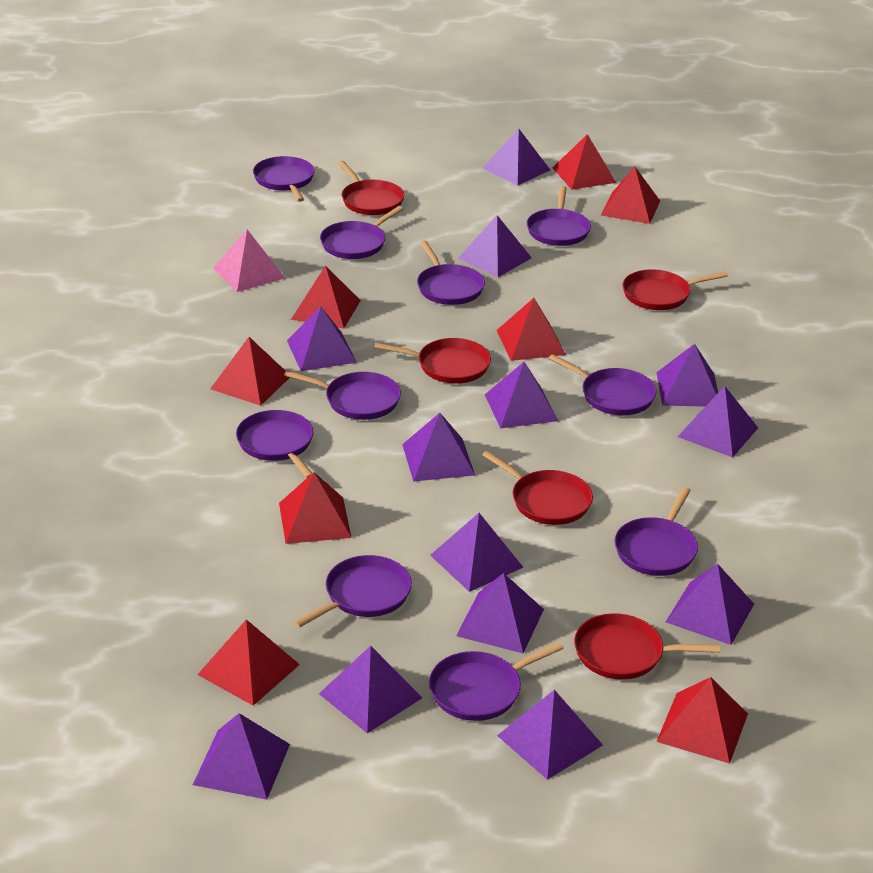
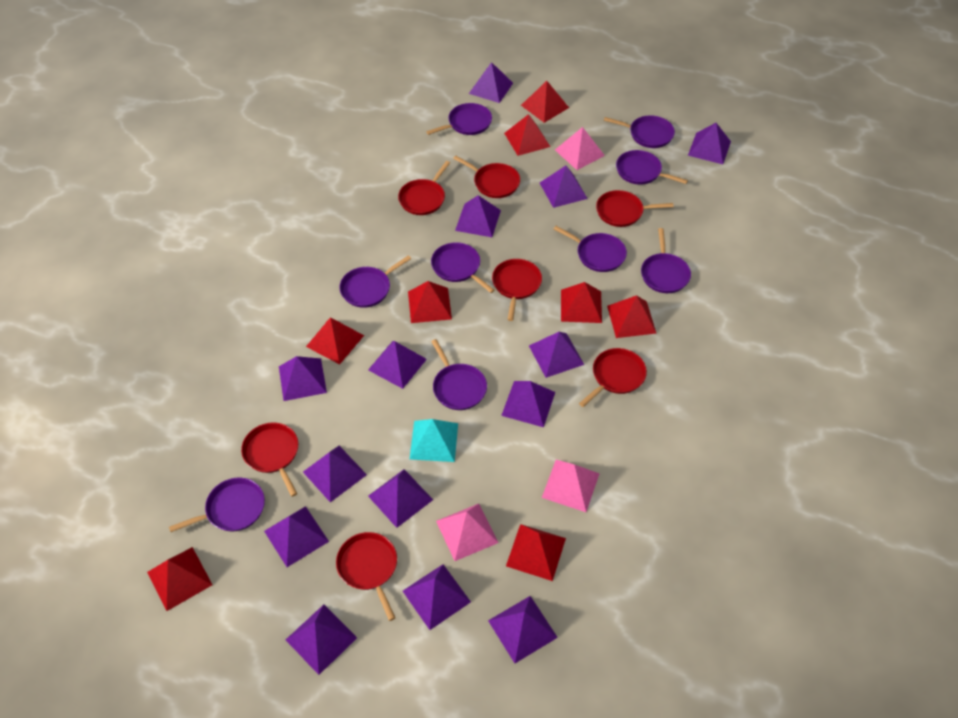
pink pyramid: [213,229,285,292] = 1 -> [436,504,499,561] [542,460,599,512] [555,127,605,170] = 3
purple pan: [236,410,313,478] [253,156,315,202] [284,370,401,420] [293,555,412,628] [320,206,403,259] [417,241,485,305] [429,642,564,721] [527,186,591,246] [548,354,657,415] [614,487,698,576] = 10 -> [169,478,265,532] [340,255,411,308] [426,103,492,135] [431,242,495,293] [431,339,487,410] [554,226,627,272] [604,115,675,148] [616,150,688,185] [641,228,691,293] = 9
purple pyramid: [193,713,290,800] [287,307,357,371] [319,646,422,733] [402,413,475,482] [430,513,524,592] [456,573,544,653] [458,215,532,277] [482,129,550,186] [485,362,558,428] [497,690,603,780] [657,344,718,407] [666,564,754,645] [678,386,758,458] = 13 -> [264,506,329,567] [279,356,327,401] [286,605,357,675] [303,446,367,502] [368,341,427,389] [368,469,433,528] [403,564,471,630] [455,195,501,237] [469,62,513,103] [488,596,558,663] [501,381,555,427] [529,332,584,378] [540,165,588,208] [688,123,731,164] = 14
red pan: [338,161,404,215] [374,338,491,384] [482,451,593,525] [574,613,720,680] [622,270,728,310] = 5 -> [241,422,298,497] [336,532,397,621] [398,161,450,215] [453,156,520,198] [492,259,542,321] [579,348,647,407] [596,190,674,227] = 7
turquoise pyramid: none = 0 -> [410,419,458,462] = 1

